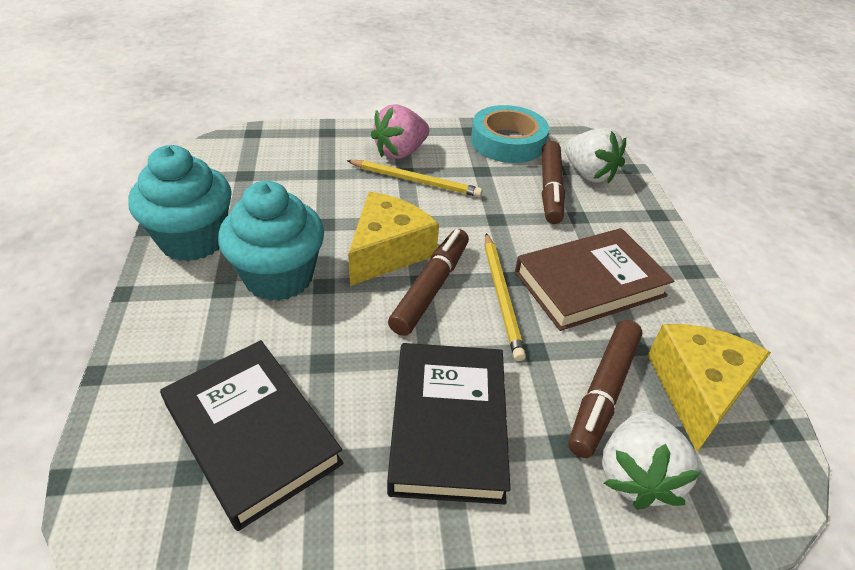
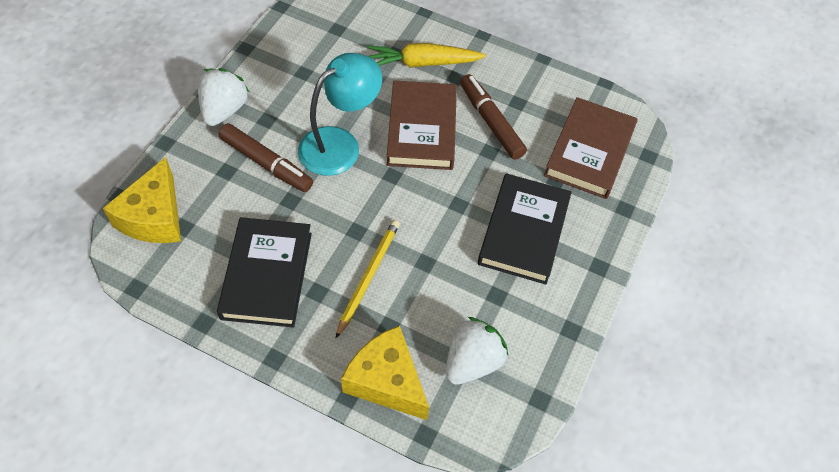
brown book: [515,228,674,331] = 1 -> [387,80,457,170] [544,97,638,199] = 2
brown marker: [388,229,469,336] [542,141,565,224] [568,320,642,458] = 3 -> [219,123,313,192] [460,74,527,160] = 2
pink strawberry: [371,104,430,159] = 1 -> none = 0
turquoise cupcake: [128,145,232,261] [218,181,324,301] = 2 -> none = 0
turquoise lamp: none = 0 -> [298,53,382,176] = 1
turquoise tape: [471,105,549,163] = 1 -> none = 0
yellow carrot: none = 0 -> [367,43,486,68] = 1
yellow pencil: [346,160,483,197] [485,233,526,361] = 2 -> [336,220,400,338] = 1

